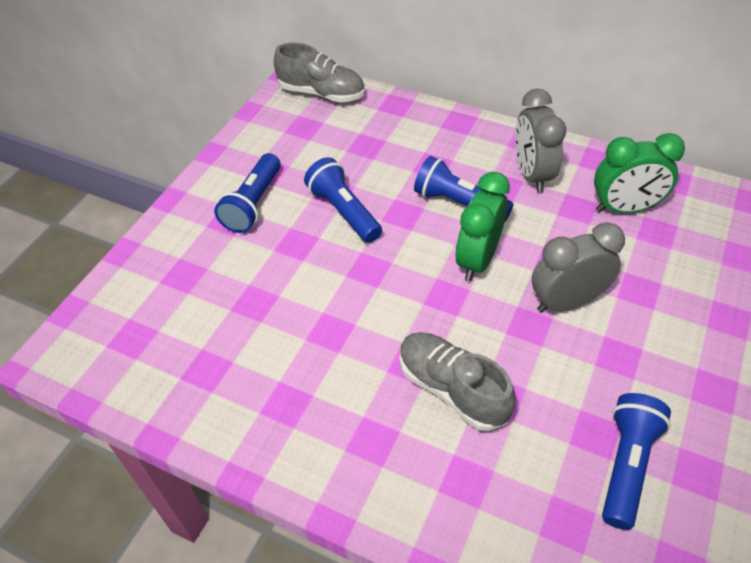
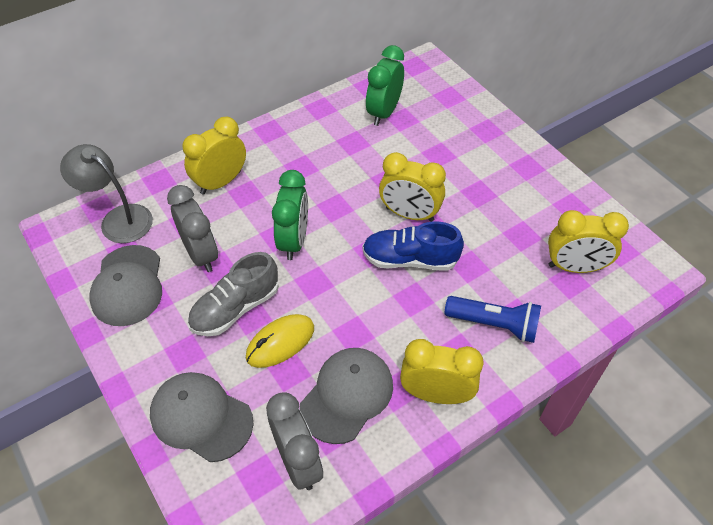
blue flashlight: [214,153,281,233] [304,157,382,243] [414,156,514,222] [602,393,671,530] = 4 -> [445,296,541,343] = 1
blue shoe: none = 0 -> [362,222,464,271] = 1
grey cap: none = 0 -> [89,245,162,326] [150,372,254,462] [300,348,393,444] = 3
grey lamp: none = 0 -> [60,144,153,243] = 1
grey shoe: [274,43,365,102] [400,332,515,431] = 2 -> [188,252,279,336] = 1
yellow clock: none = 0 -> [182,116,246,195] [379,152,446,222] [400,339,484,404] [548,210,629,273] = 4
yellow mouse: none = 0 -> [246,314,314,368] = 1

